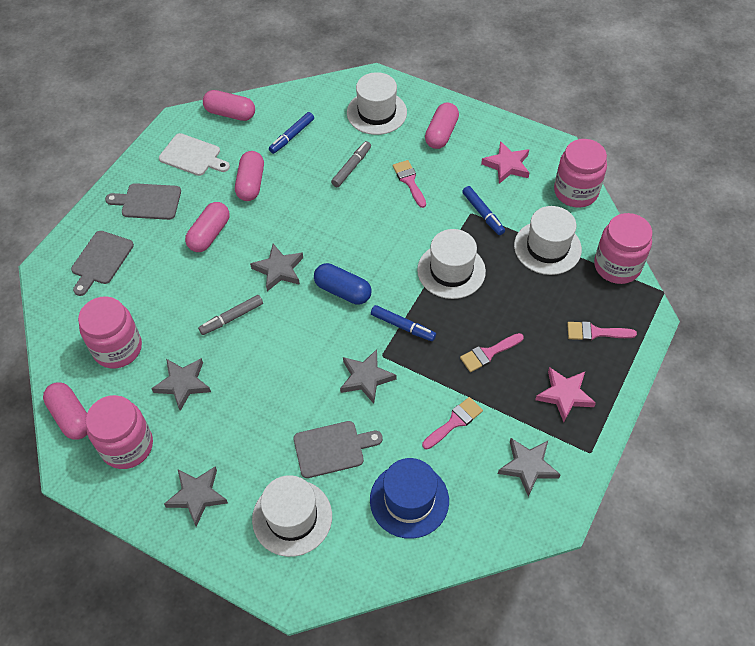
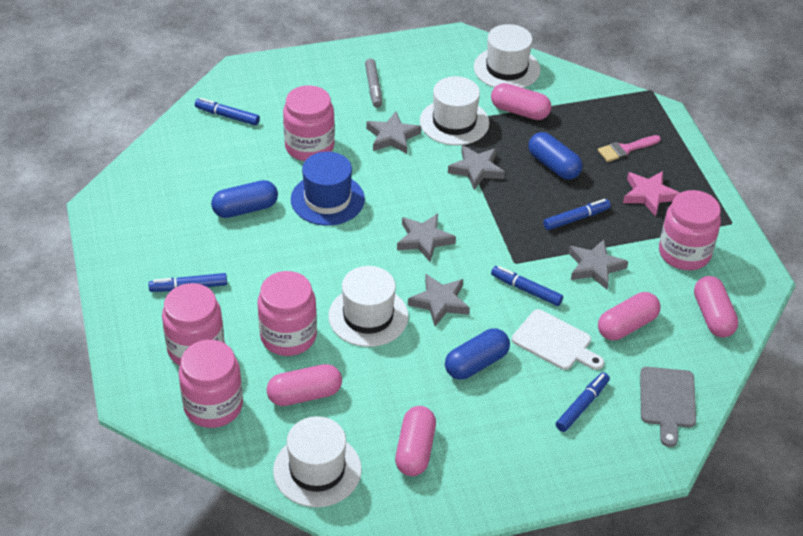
blue capsule: [314,263,372,305] = 1 -> [211,180,278,218] [445,328,510,380] [529,132,582,180] = 3
blue marker: [269,112,314,154] [371,305,436,341] [462,186,505,235] = 3 -> [148,273,227,292] [195,98,260,126] [491,266,563,306] [543,199,611,230] [556,372,610,432] = 5
grey cutting board: [71,231,134,296] [105,183,181,220] [293,421,383,478] = 3 -> [640,367,696,447] = 1
grey marker: [198,295,263,335] [331,141,371,187] = 2 -> [365,59,382,108] = 1
pink brush: [393,160,426,208] [422,397,483,450] [460,333,524,372] [567,321,637,341] = 4 -> [598,135,661,162] = 1
pink jar: [78,296,142,368] [86,395,153,469] [554,139,607,208] [594,213,652,284] = 4 -> [162,283,225,366] [179,340,243,428] [258,271,317,356] [283,85,335,161] [659,190,721,270] = 5
pink star: [481,141,530,184] [535,367,596,422] = 2 -> [623,171,680,216] = 1

